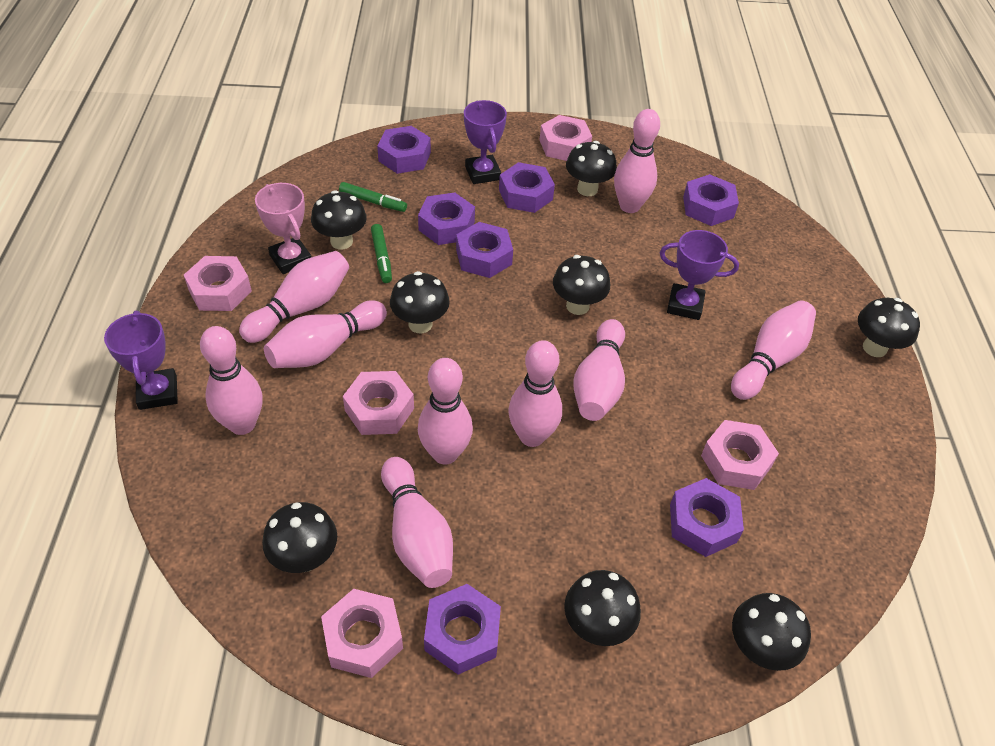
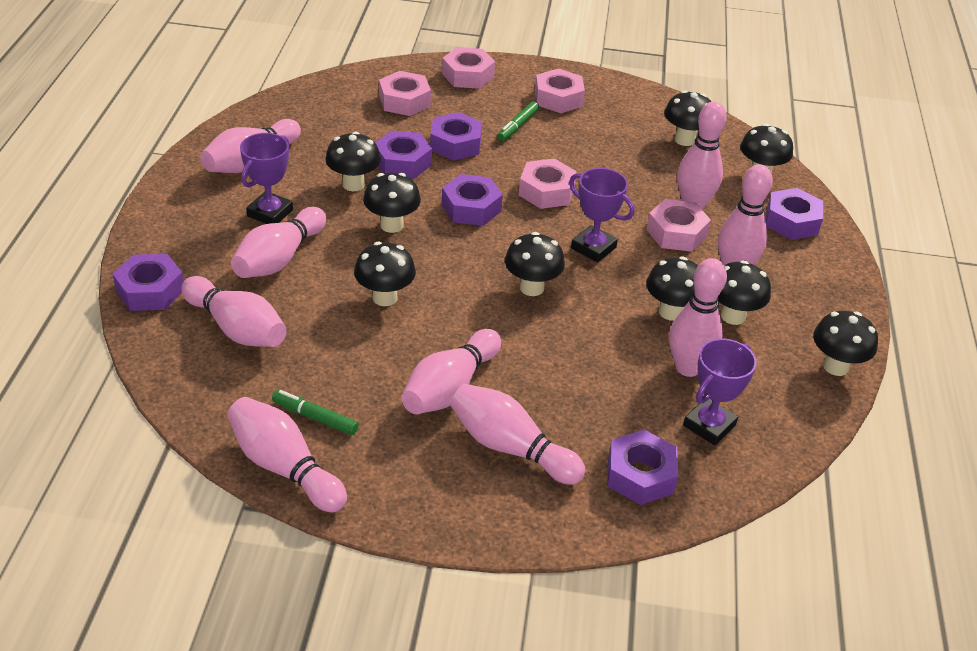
black mushroom: [262,502,337,573] [311,190,367,249] [390,271,450,333] [553,255,610,315] [564,570,641,646] [566,141,617,196] [732,593,811,671] [858,298,920,357] = 8 -> [325,132,381,191] [354,242,416,306] [363,173,421,233] [505,232,565,296] [646,257,698,321] [664,90,711,146] [718,260,771,325] [740,124,793,174] [813,311,878,376] = 9
pink trophy: [255,183,311,274] = 1 -> none = 0
purple nut: [377,126,431,174] [418,192,475,245] [424,584,501,675] [456,222,513,278] [499,162,555,213] [670,478,744,557] [683,174,739,226] = 7 -> [113,254,184,311] [375,130,432,179] [430,112,482,161] [442,174,503,226] [607,430,678,505] [766,188,823,240] = 6

